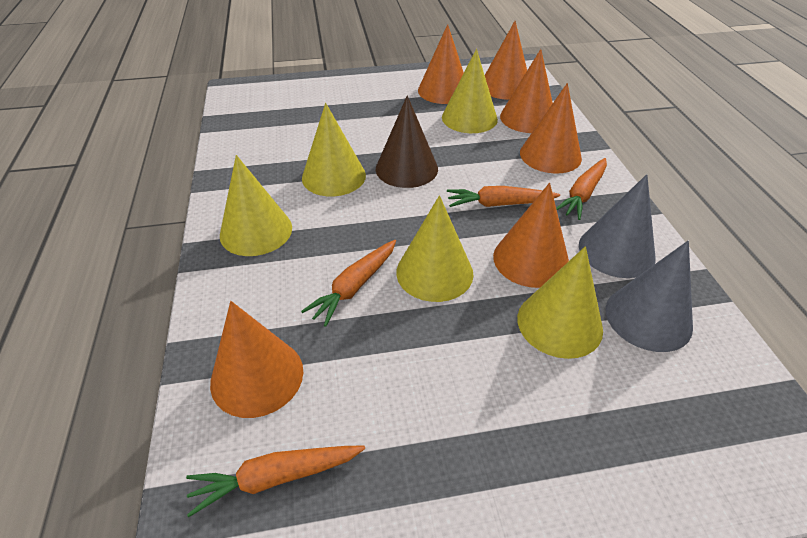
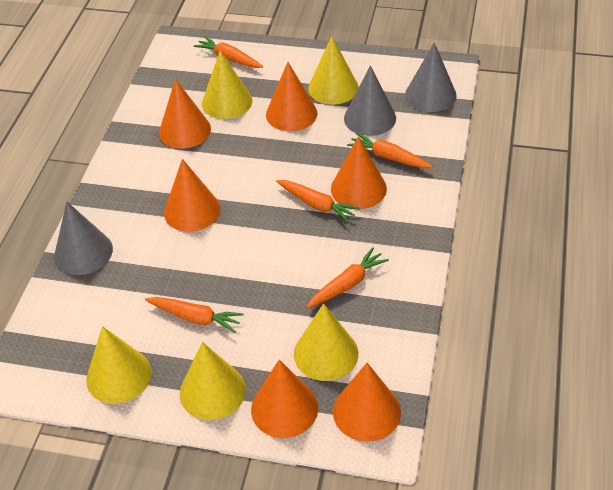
brown cone: [376,95,438,188] = 1 -> none = 0
grey cone: [579,174,655,278] [606,241,693,352] = 2 -> [54,202,113,275] [344,65,396,136] [405,42,457,112] = 3
orange carrot: [186,446,365,517] [301,240,396,327] [447,186,560,207] [556,158,607,220] = 4 -> [145,297,244,333] [194,36,263,68] [276,180,360,223] [306,247,389,308] [347,132,433,168] = 5

